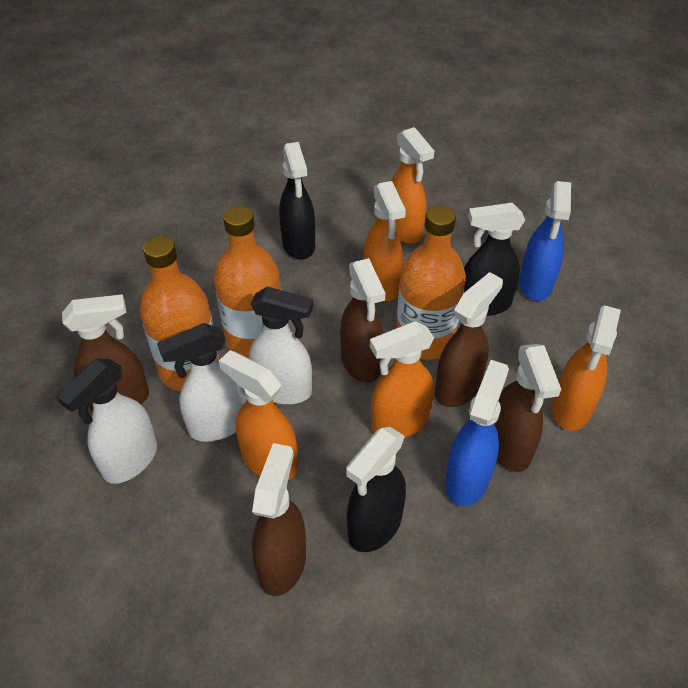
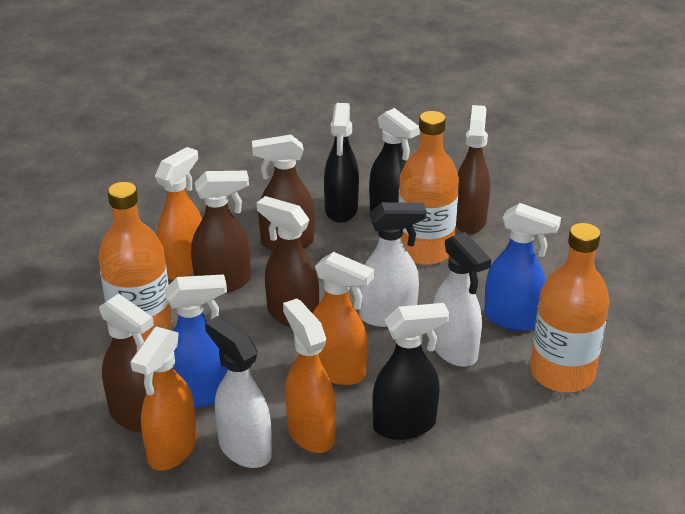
orange spray bottle: [219,350,298,480] [364,181,406,301] [370,321,434,438] [391,127,434,244] [552,305,621,431] = 5 -> [130,327,197,471] [155,147,202,280] [283,299,336,453] [313,252,374,385] = 4

